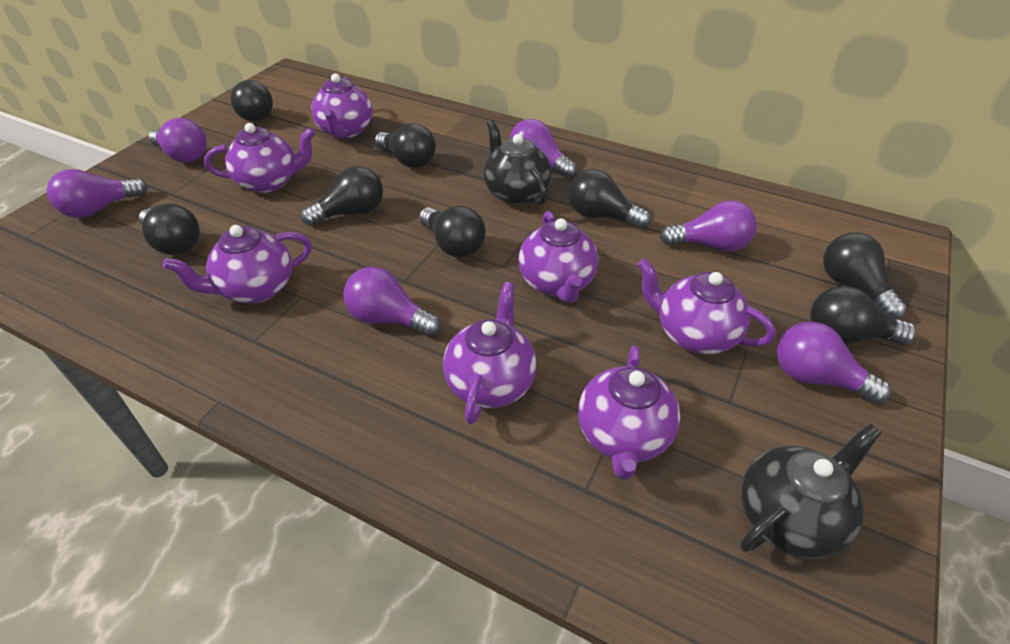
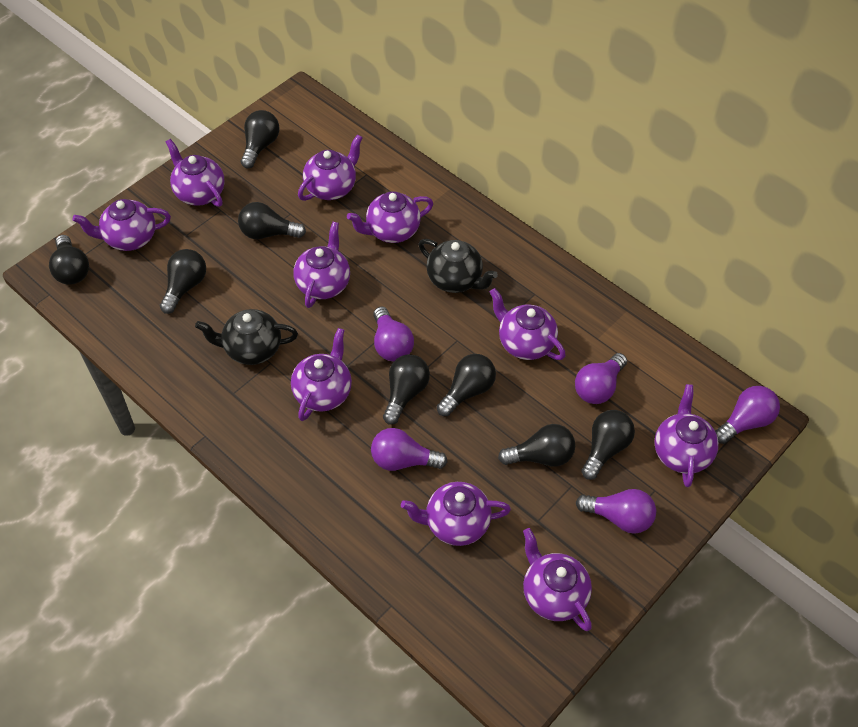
purple light bulb: [47,169,148,218] [149,118,207,162] [343,267,441,336] [510,119,577,178] [660,200,757,252] [777,322,891,403] = 6 -> [371,428,447,471] [373,307,414,362] [575,353,627,404] [576,489,656,534] [715,386,780,444] = 5
purple teapot: [163,225,312,303] [204,123,316,193] [311,73,372,139] [443,282,537,425] [518,211,598,303] [578,346,680,480] [637,258,776,354] = 7 -> [73,199,171,251] [166,139,225,207] [291,328,352,421] [293,222,350,308] [298,134,362,201] [347,191,433,243] [401,482,511,546] [490,288,566,360] [523,528,592,631] [654,384,719,487] = 10

